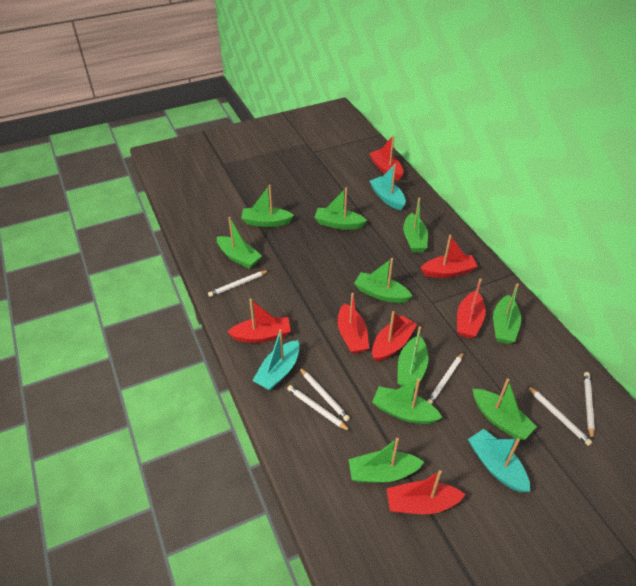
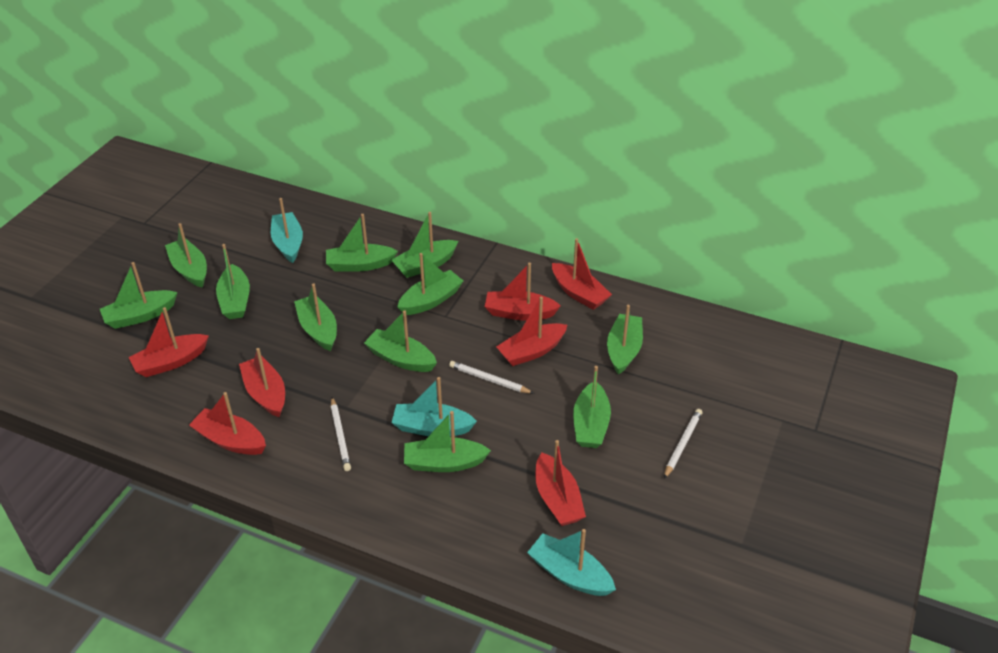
green boat: [217,217,262,269] [241,185,294,227] [314,187,367,230] [349,438,424,483] [354,258,412,303] [372,378,442,424] [397,326,429,389] [403,198,428,253] [473,378,537,440] [493,283,521,344] = 10 -> [100,262,178,329] [165,223,207,288] [216,244,250,319] [294,284,337,351] [326,214,398,272] [364,310,437,372] [391,212,458,278] [397,253,463,315] [404,411,491,472] [573,366,611,448] [607,305,643,375] = 11
white pencil: [208,270,269,297] [287,385,350,431] [299,367,350,421] [427,352,464,405] [527,385,592,446] [584,372,595,440] = 6 -> [331,397,351,471] [449,361,534,394] [664,409,703,479] = 3

